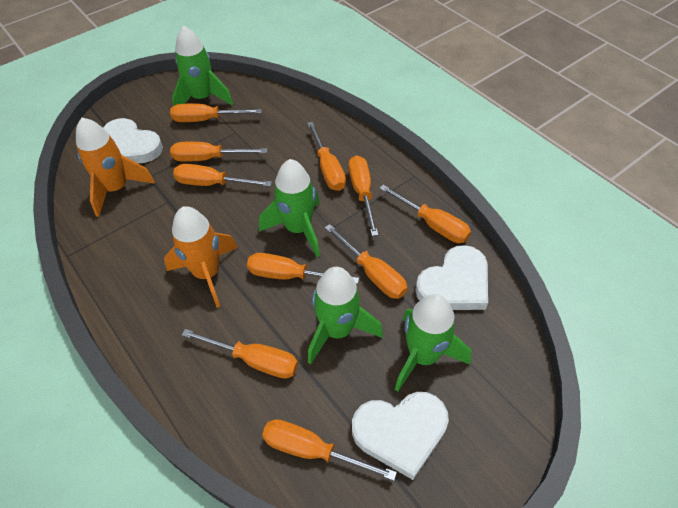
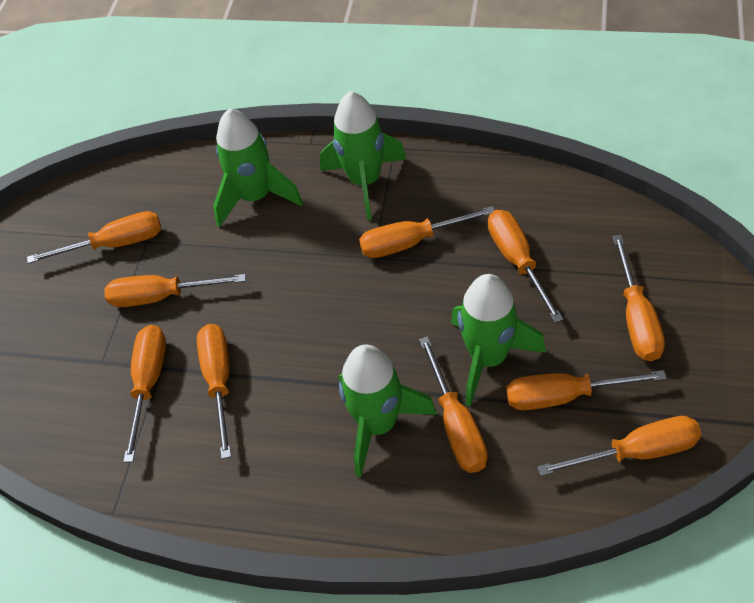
orange rocket: [76,118,155,217] [164,206,238,308] = 2 -> none = 0
white heart: [103,118,163,163] [352,392,449,480] [415,245,488,310] = 3 -> none = 0

